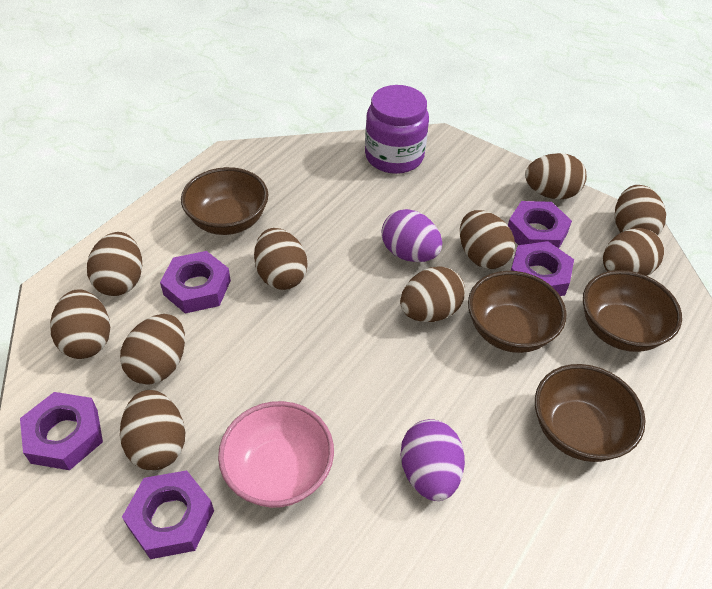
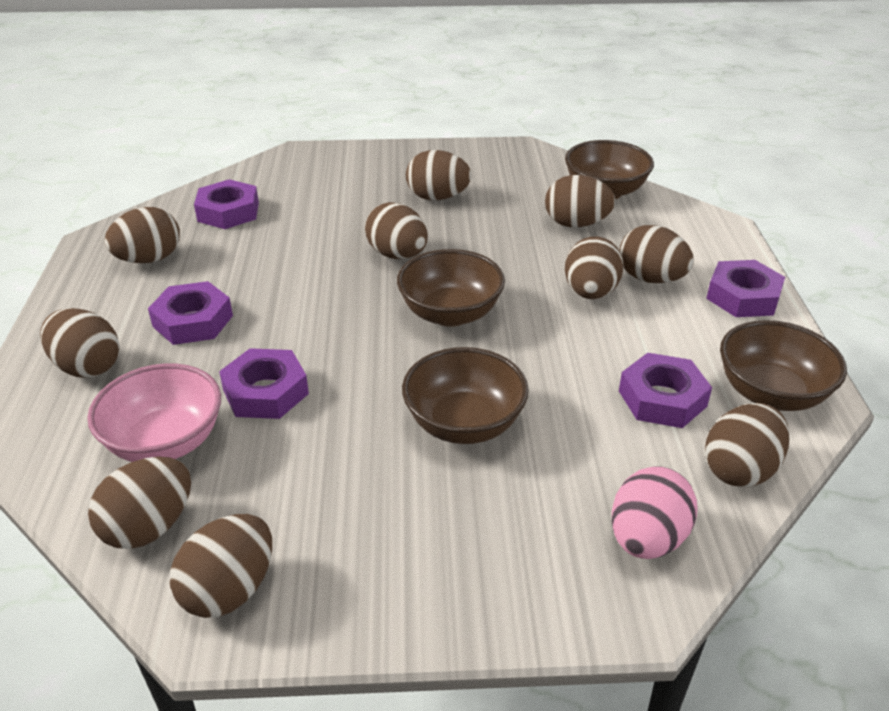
pink egg: none = 0 -> [612,466,698,559] = 1
purple egg: [382,209,442,262] [400,419,465,501] = 2 -> none = 0
purple jar: [365,85,429,174] = 1 -> none = 0

